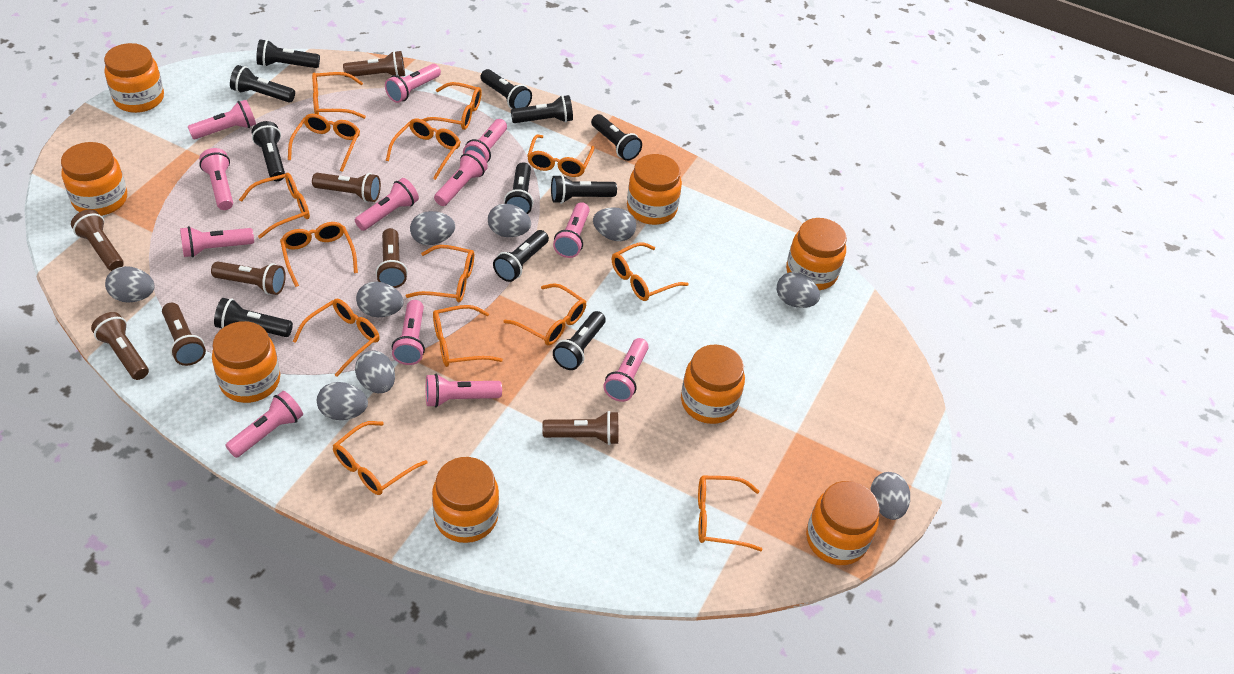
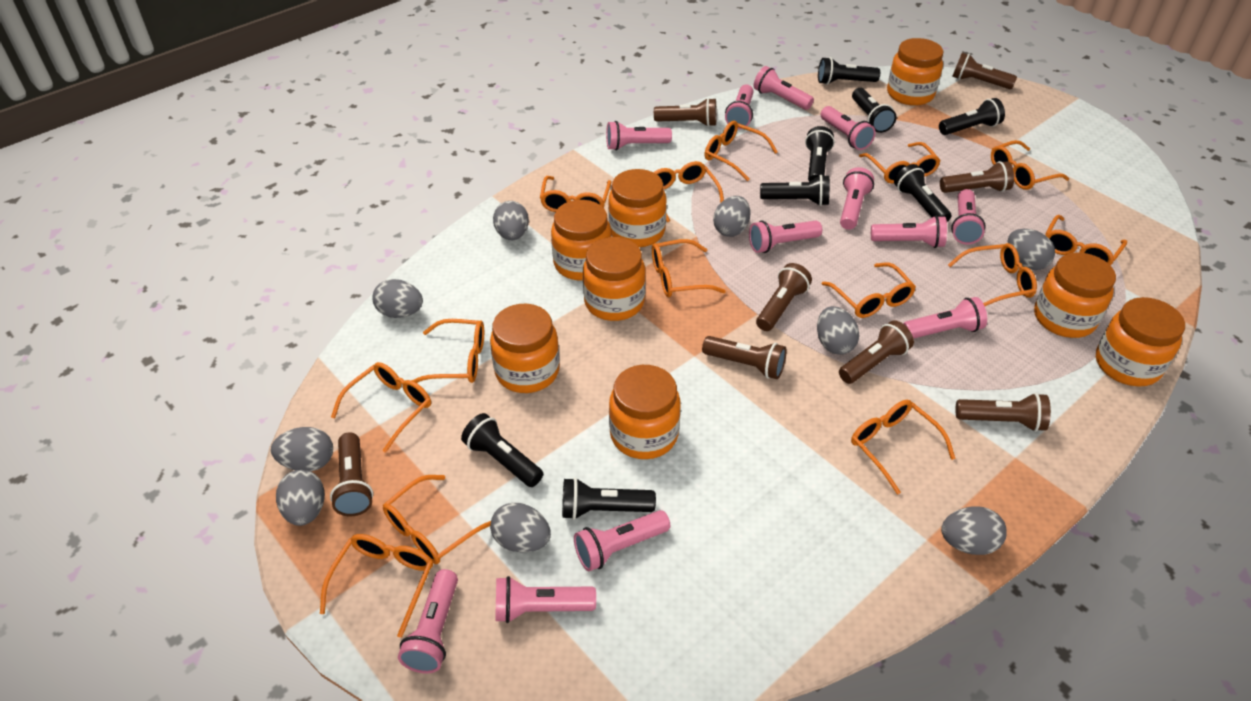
black flashlight: [214,298,293,337] [230,65,295,103] [251,121,285,181] [256,39,320,68] [481,69,532,109] [493,230,549,282] [504,162,533,214] [511,95,573,123] [551,174,617,204] [553,311,606,370] [591,114,642,161] = 11 -> [461,413,543,487] [562,478,656,520] [760,175,830,206] [805,126,835,182] [818,57,880,85] [852,88,896,133] [894,164,951,222] [939,98,1005,135] = 8

